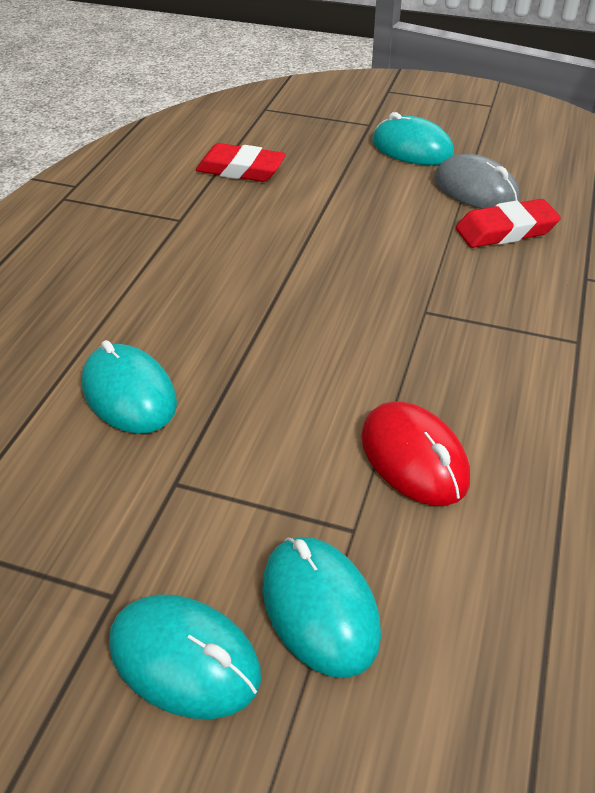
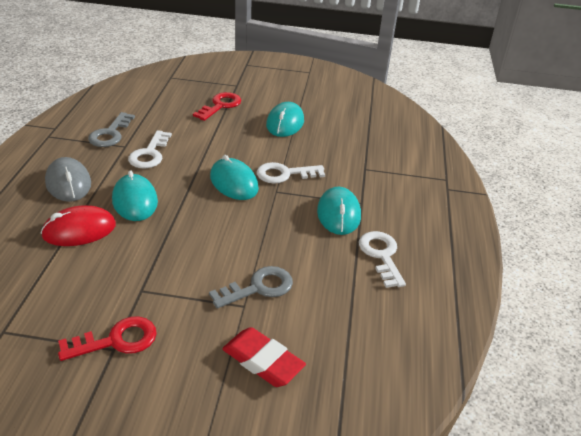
grey key: none = 0 -> [88,112,135,147] [209,266,293,309] = 2
red eraser: [195,143,286,182] [456,199,561,248] = 2 -> [222,327,306,387] = 1
red key: none = 0 -> [58,316,157,361] [193,92,241,121] = 2
white key: none = 0 -> [128,130,172,168] [257,162,325,184] [359,231,406,288] = 3

